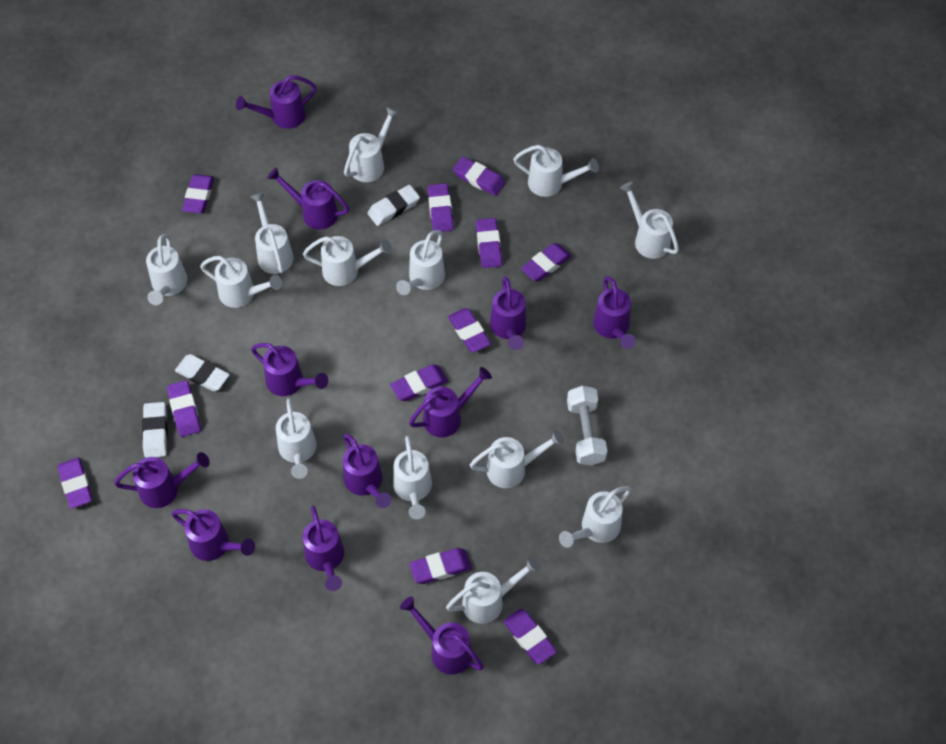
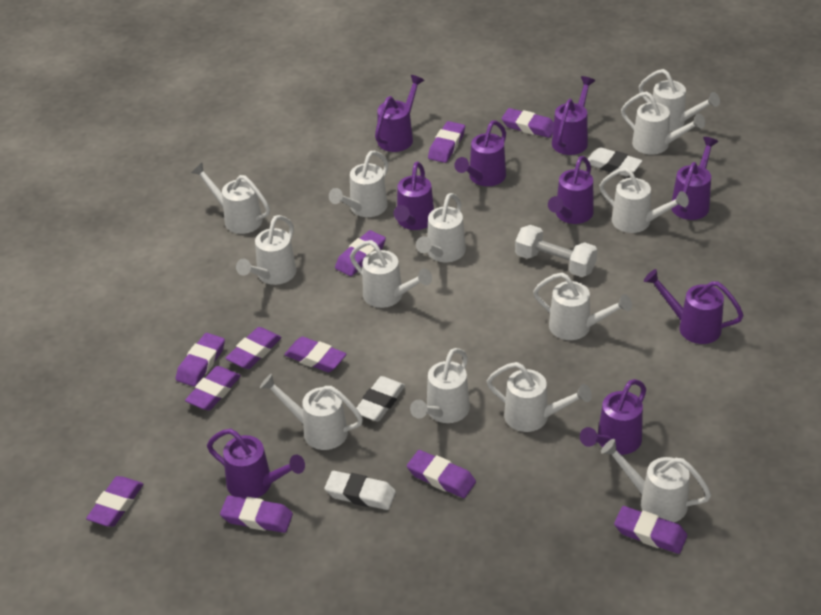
purple watering can: [114,452,210,508] [171,509,255,561] [236,75,316,129] [251,343,328,396] [267,167,349,230] [303,506,344,591] [343,433,392,508] [400,597,484,675] [409,367,492,437] [490,276,526,350] [593,276,636,349] = 11 -> [207,429,305,498] [375,75,424,152] [394,162,434,230] [454,120,506,186] [548,156,594,224] [552,76,595,155] [580,379,646,455] [644,269,744,344] [671,137,718,220] = 9

